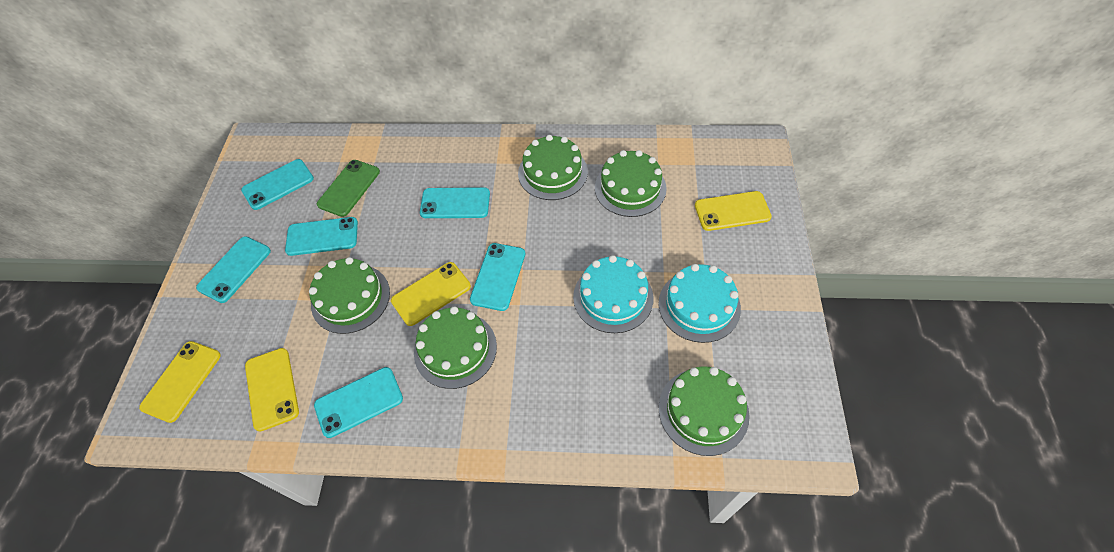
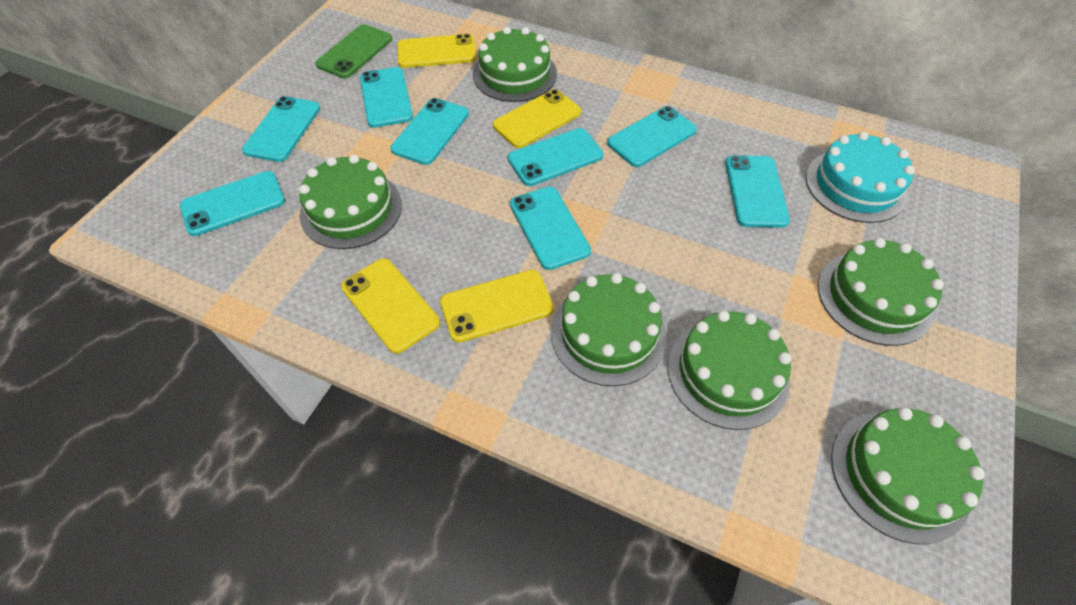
green cake: [309,257,390,334] [414,306,497,389] [518,135,588,200] [595,150,667,217] [659,367,750,456] = 5 -> [299,155,402,249] [473,27,557,102] [551,273,667,386] [668,310,791,430] [818,238,944,346] [831,407,985,544] = 6
turquoise cake: [573,255,653,333] [658,264,741,343] = 2 -> [806,132,915,223] = 1
turquoise phone: [196,236,271,303] [241,159,314,210] [285,217,358,256] [314,367,403,438] [420,187,490,218] [470,243,525,311] = 6 -> [180,171,285,236] [242,96,320,162] [360,67,413,128] [390,98,469,165] [508,128,603,186] [510,187,591,270] [607,106,697,167] [725,155,790,228] = 8

